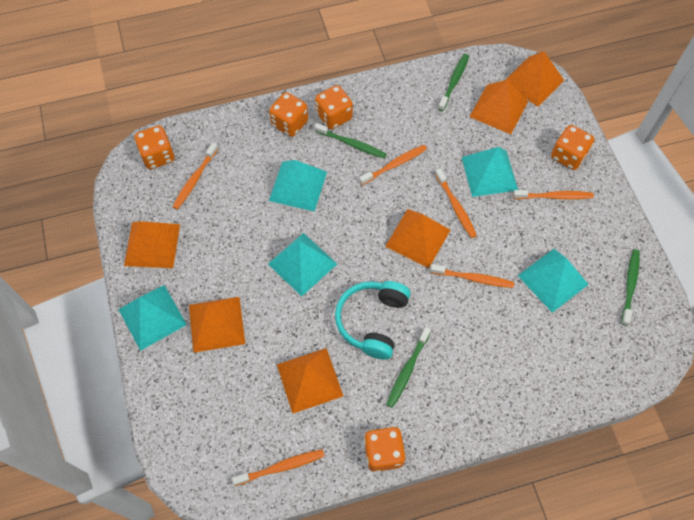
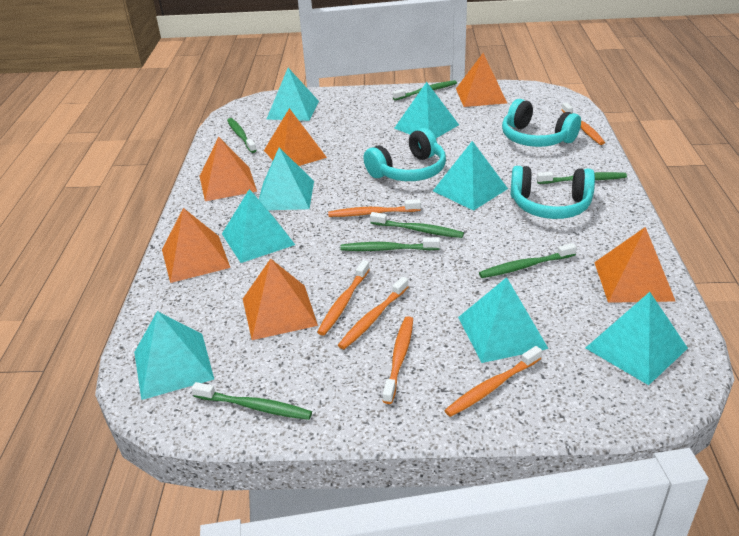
green toothbrush: [314,123,386,158] [386,327,431,408] [438,54,469,111] [621,249,640,326] = 4 -> [192,382,312,420] [227,118,257,153] [340,237,440,251] [370,212,464,238] [393,80,457,100] [479,243,577,278] [537,172,627,184] = 7
orange dice: [134,125,175,169] [269,92,308,137] [315,85,353,129] [364,427,405,472] [551,125,594,170] = 5 -> none = 0
turquoise headphones: [335,281,410,360] = 1 -> [364,128,446,181] [502,99,581,147] [511,166,595,219] = 3
turquoise pyramid: [118,285,187,351] [268,233,337,296] [269,160,327,212] [462,147,518,197] [518,249,589,313] = 5 -> [134,311,214,400] [222,189,295,263] [259,148,314,210] [267,68,319,121] [394,82,459,138] [433,141,508,211] [458,277,549,363] [586,292,688,385] = 8

